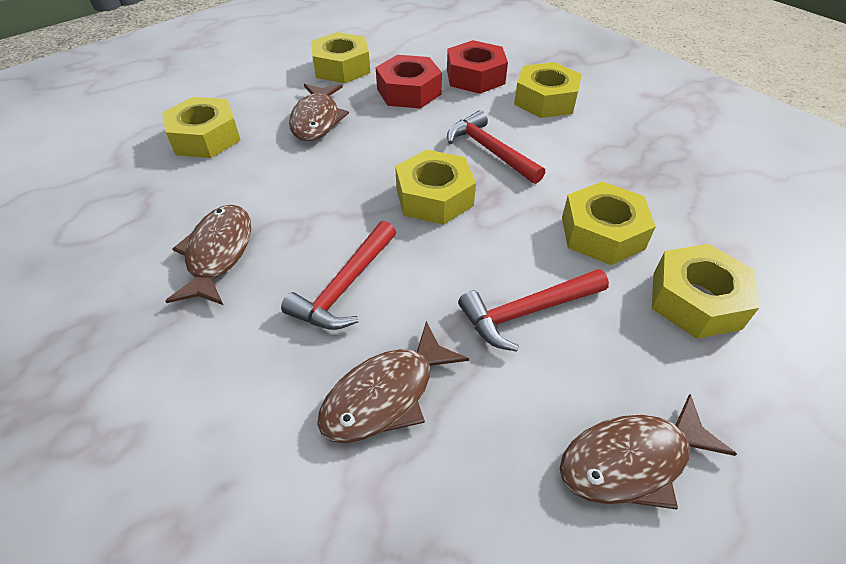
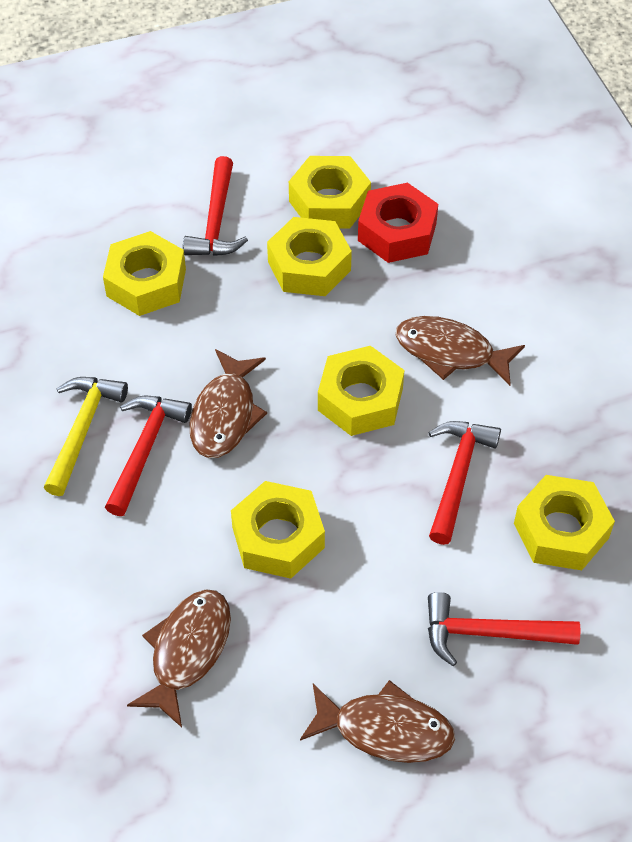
red hammer: [281,221,396,330] [447,110,545,184] [458,269,609,352] = 3 -> [105,396,192,516] [183,156,248,256] [428,421,501,545] [428,592,581,666] = 4
red nut: [376,55,442,109] [447,40,508,94] = 2 -> [358,183,438,263] = 1
yellow hammer: none = 0 -> [44,377,128,496] = 1

